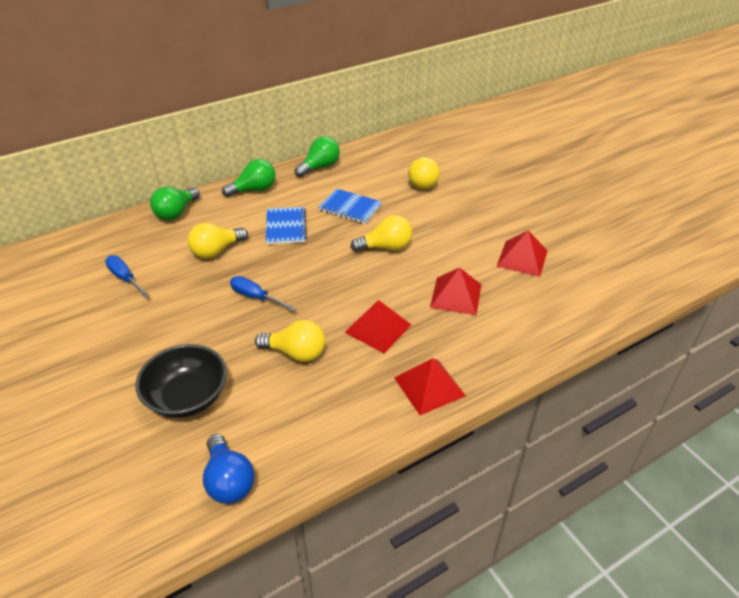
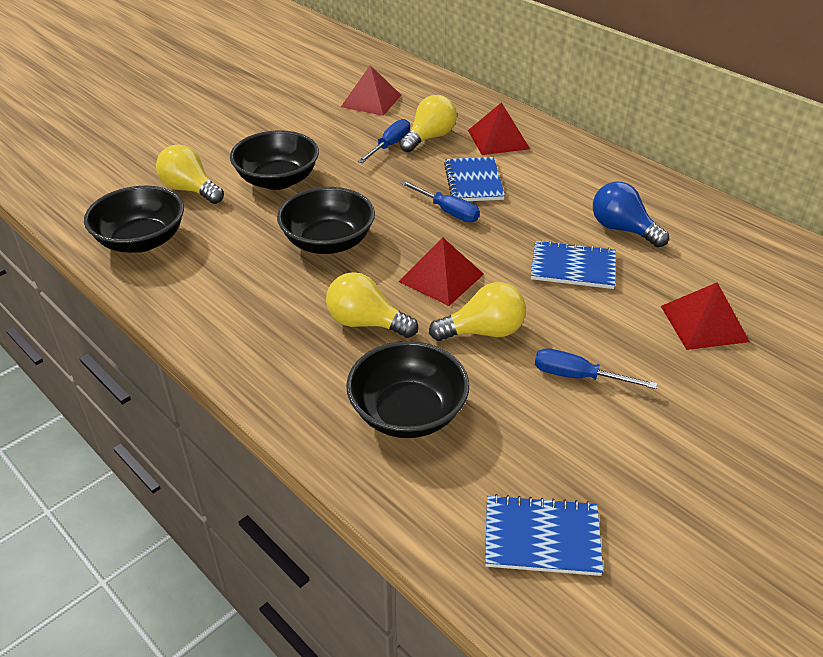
black bowl: [135,344,227,418] = 1 -> [84,186,184,253] [230,130,319,190] [277,187,375,254] [346,341,469,438] = 4
blue notebook: [266,207,307,244] [318,188,382,224] = 2 -> [444,157,505,201] [485,494,603,576] [531,240,616,289] = 3
blue screwdriver: [105,255,149,298] [230,276,296,311] = 2 -> [358,119,410,163] [401,181,480,222] [535,348,657,389] = 3
green light bulb: [150,187,200,220] [222,159,276,197] [294,136,340,177] = 3 -> none = 0

